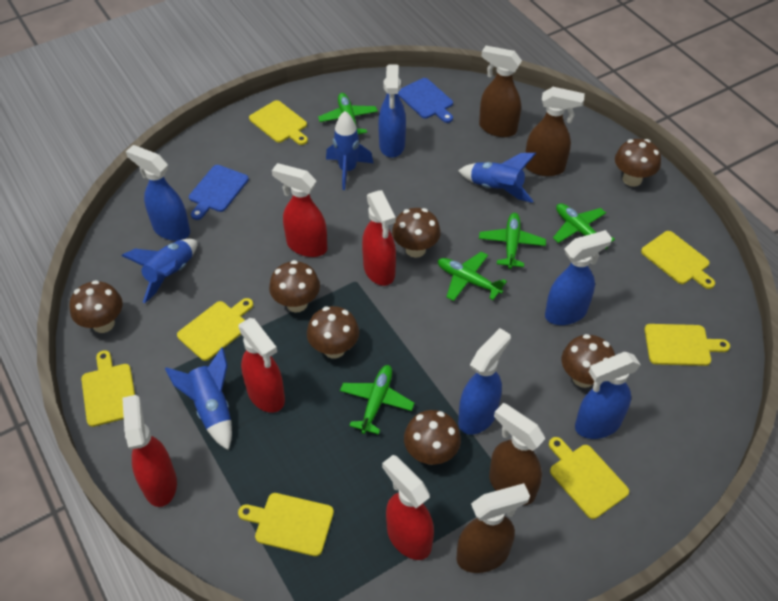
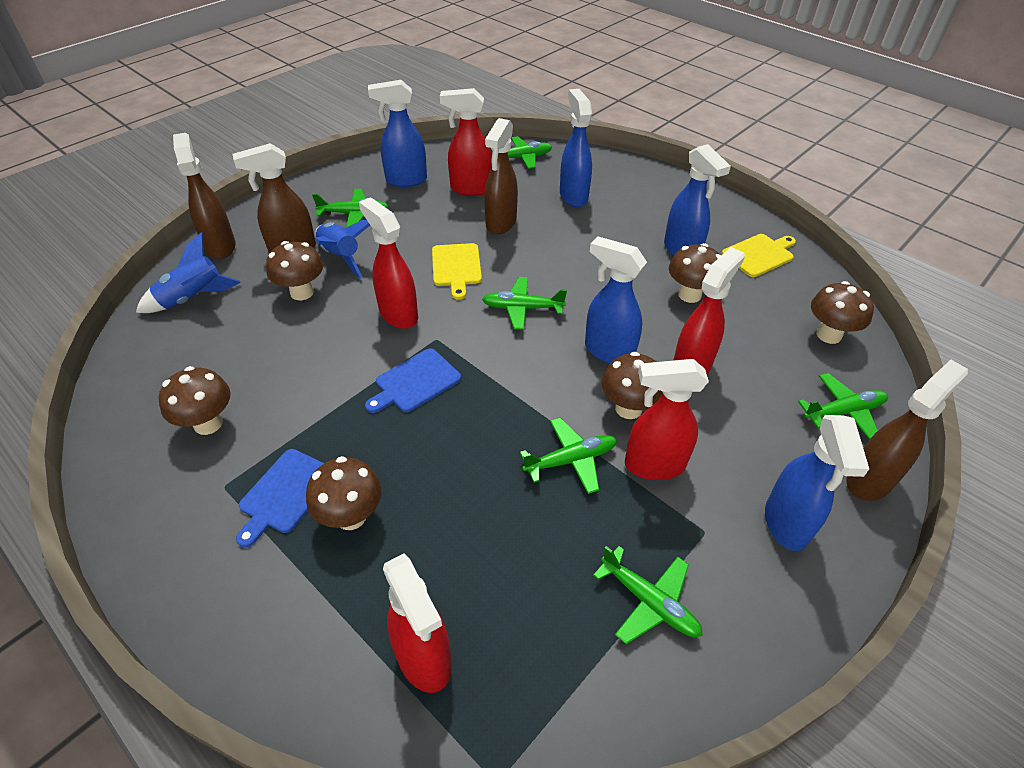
blue rocket: [121,239,197,303] [165,347,232,450] [326,111,373,190] [458,153,536,203] = 4 -> [136,232,241,313] [315,220,370,279] = 2
brown mushroom: [69,280,123,333] [269,260,320,313] [307,306,359,359] [392,208,441,258] [404,410,461,465] [562,334,615,388] [615,139,661,187] = 7 -> [158,366,230,435] [266,241,323,300] [306,456,382,530] [601,352,663,419] [669,243,721,303] [811,281,874,344] = 6
green plane: [318,93,378,134] [340,365,415,435] [438,252,507,301] [479,213,546,269] [553,203,615,249] = 5 -> [312,189,389,227] [482,277,567,330] [490,136,552,169] [520,418,617,494] [593,546,703,644] [798,373,888,440] = 6
yellow cutting board: [81,350,135,427] [177,298,253,361] [238,493,334,556] [249,100,308,145] [549,437,629,519] [641,231,715,289] [644,324,730,366] = 7 -> [432,243,482,300] [722,234,796,277] = 2

